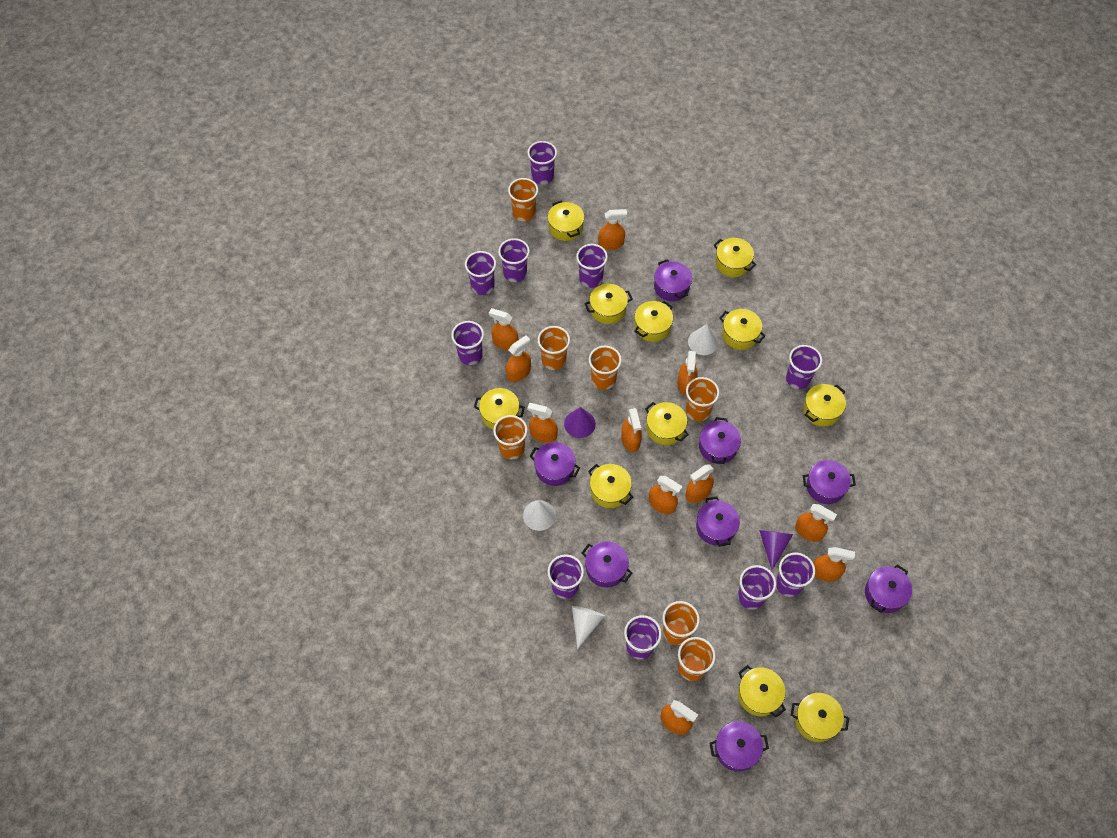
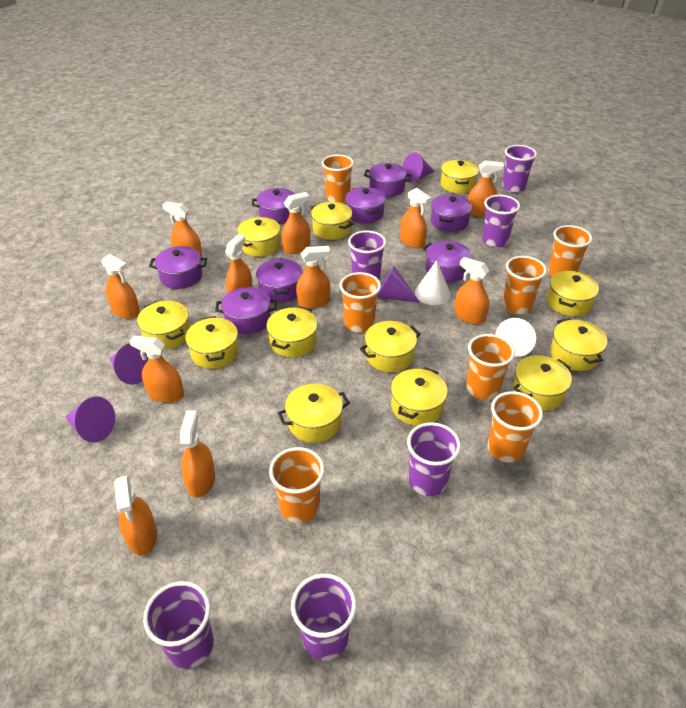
purple cone: [564,407,596,438] [759,530,793,570] = 2 -> [65,396,115,443] [110,343,148,384] [377,266,420,303] [402,152,435,182] = 4
purple cup: [451,321,484,365] [465,251,496,295] [498,238,530,282] [527,141,557,184] [547,554,584,599] [576,244,608,288] [624,615,662,659] [738,565,776,610] [776,553,815,597] [786,345,822,389] = 10 -> [143,581,214,669] [291,574,356,660] [348,230,386,281] [407,422,461,496] [482,195,520,247] [502,145,537,193] = 6
white cone: [523,500,556,531] [572,606,605,649] [688,324,718,355] = 3 -> [415,260,451,305] [495,318,536,357] = 2
yellow pot: [474,388,525,429] [548,200,584,241] [584,284,633,324] [588,464,633,508] [634,301,673,342] [645,402,689,445] [714,238,756,277] [719,309,766,350] [738,665,786,718] [790,693,849,742] [803,384,846,427] = 11 -> [137,301,190,350] [185,316,239,369] [237,217,280,257] [266,306,318,357] [278,384,350,443] [311,202,353,240] [360,321,421,372] [391,367,448,426] [440,160,479,194] [512,355,572,411] [547,270,599,316] [550,318,607,371] = 12

